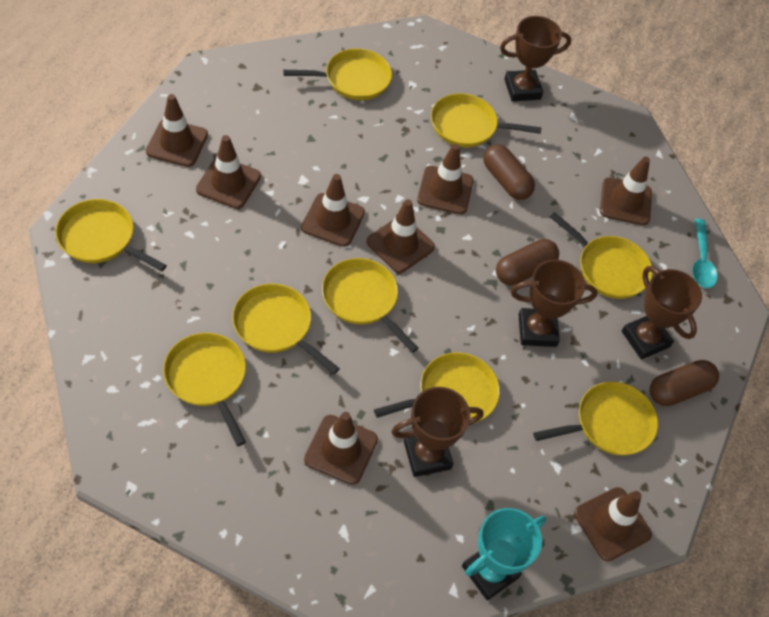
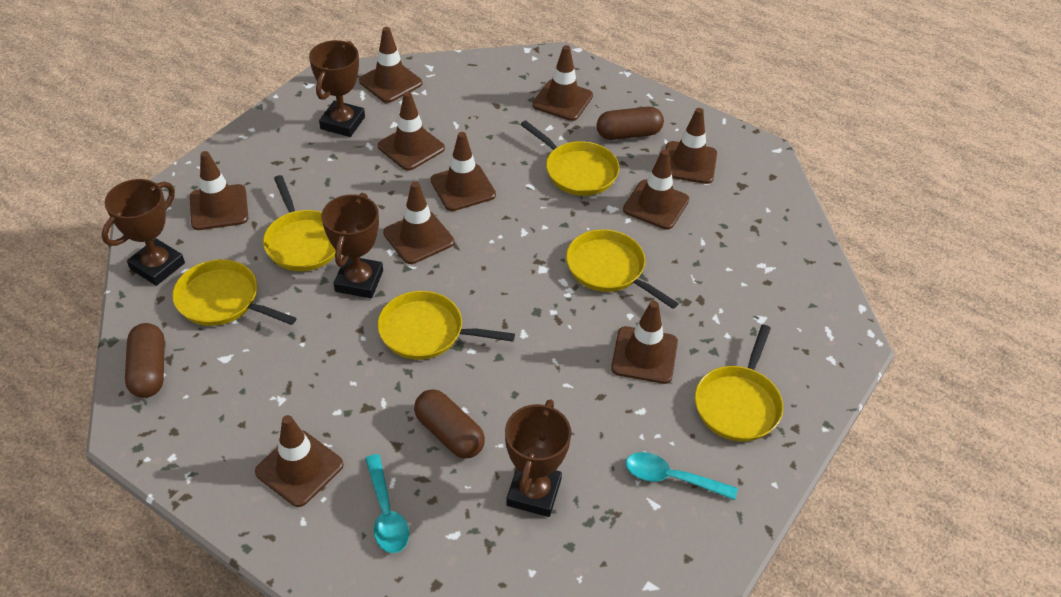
brown traffic cone: [146,94,208,167] [196,135,261,209] [301,174,365,247] [304,412,378,485] [367,199,435,273] [417,144,474,214] [574,487,652,561] [600,157,652,225] = 8 -> [190,151,248,230] [255,415,344,507] [359,27,422,103] [378,91,445,171] [383,182,454,264] [431,132,496,211] [532,45,593,121] [611,301,678,384] [623,149,689,230] [666,108,717,184] = 10
turquoise spoon: [692,219,718,288] = 1 -> [365,454,409,553] [626,452,738,500] = 2
turquoise trophy: [462,508,546,600] = 1 -> none = 0
yellow pan: [55,199,167,271] [163,333,246,446] [232,284,340,374] [283,48,392,100] [322,258,418,353] [374,352,500,424] [431,93,542,147] [533,382,658,456] [550,212,653,299] = 9 -> [172,259,296,326] [263,175,336,271] [377,291,515,360] [520,120,619,196] [566,229,679,309] [695,325,783,442] = 6

